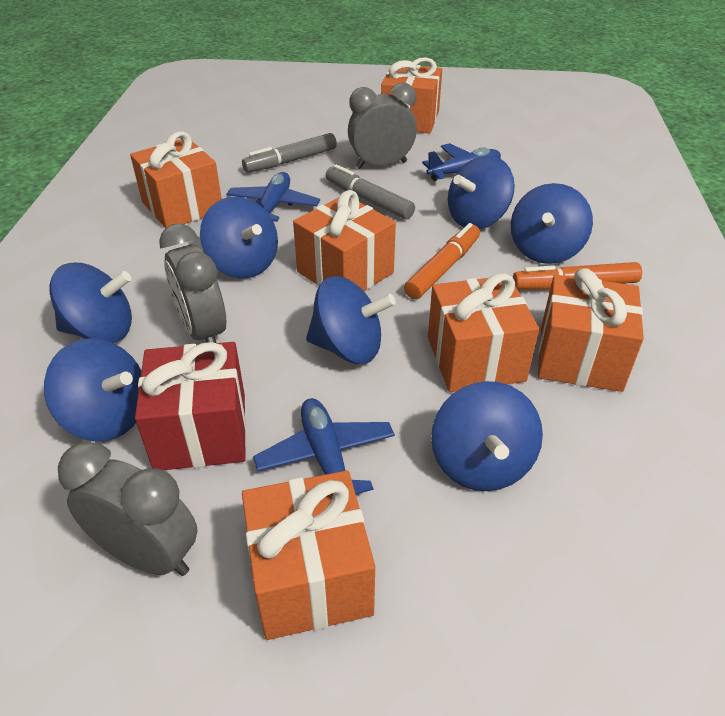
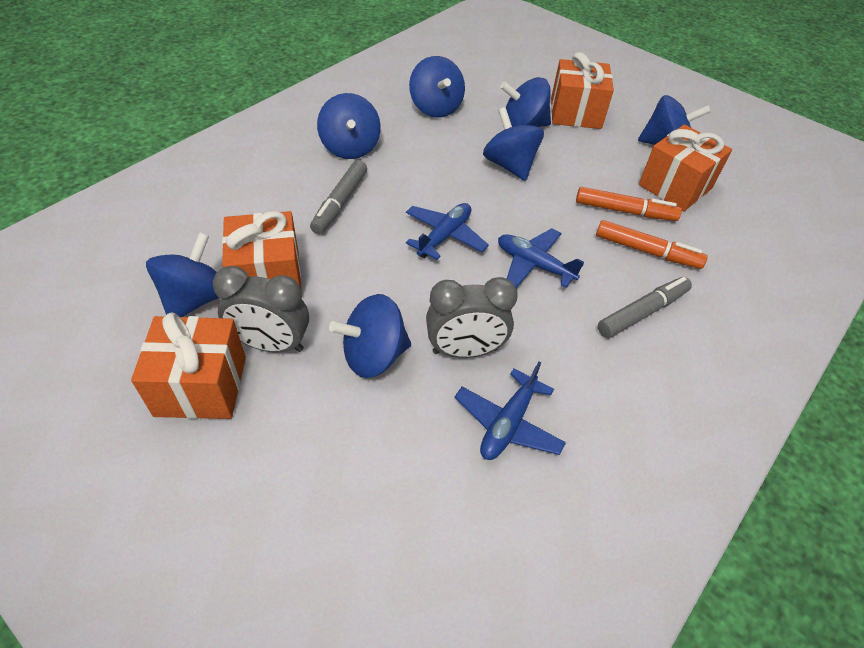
grey clock: [58,441,198,576] [159,224,226,343] [348,83,417,169] = 3 -> [213,266,309,352] [426,277,518,358] = 2
orange gift: [130,131,222,228] [242,471,375,640] [293,190,396,291] [381,57,442,134] [428,273,539,392] [538,268,644,392] = 6 -> [131,313,246,419] [222,211,302,299] [551,52,614,129] [639,124,732,211] = 4
red gift: [135,342,246,470] = 1 -> none = 0

